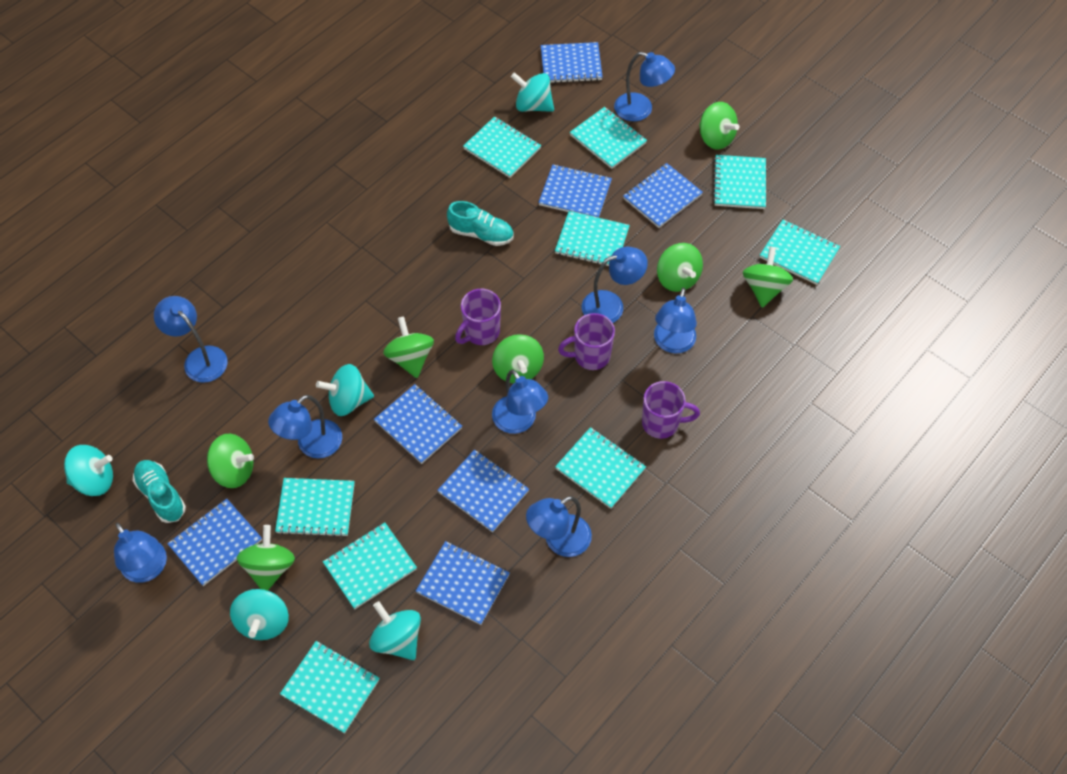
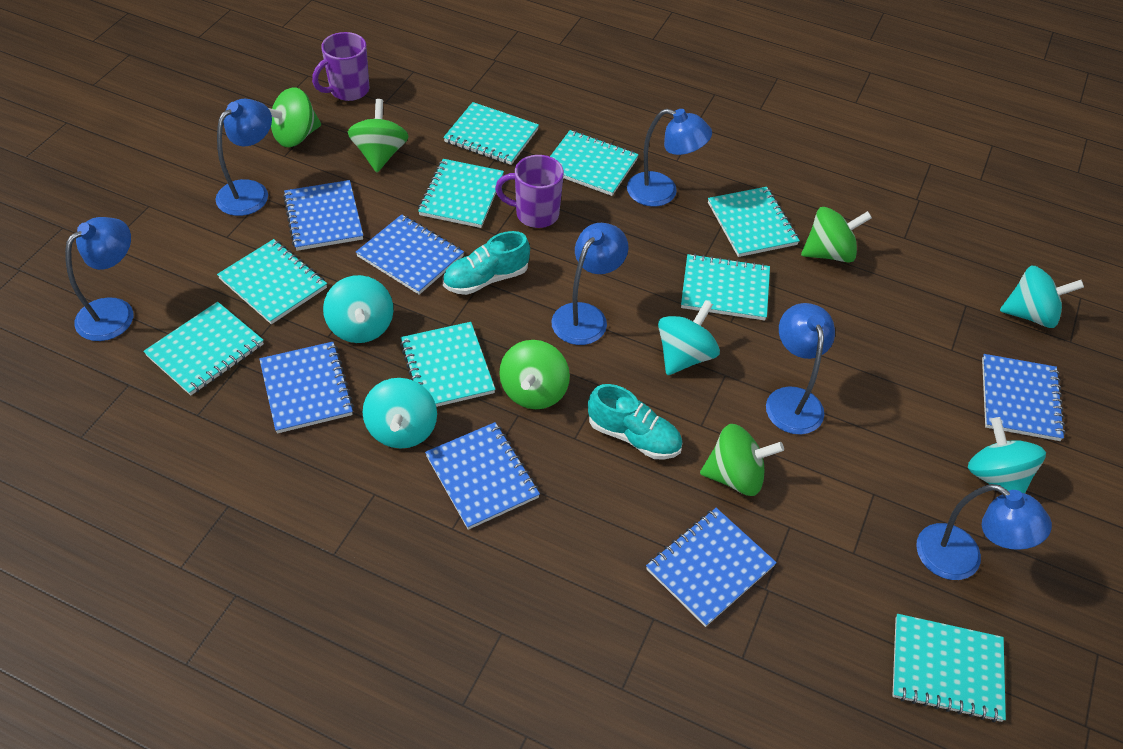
blue lamp: [114,522,167,583] [154,296,228,383] [268,395,342,458] [492,369,548,434] [526,496,592,557] [582,247,648,323] [614,52,675,121] [654,288,697,353] = 8 -> [65,217,133,341] [215,99,272,216] [551,223,628,345] [627,109,712,206] [766,303,835,435] [916,484,1052,580] = 6
blue notebook: [167,499,262,586] [374,384,462,464] [416,541,510,625] [437,450,529,533] [538,164,612,218] [541,42,603,83] [623,163,703,228] = 7 -> [259,342,354,433] [283,180,363,251] [356,214,464,295] [425,422,540,530] [646,508,777,627] [982,354,1065,441] = 6
green spinning top: [207,434,254,488] [237,525,295,591] [383,316,434,378] [492,334,544,383] [657,243,703,292] [699,102,740,150] [743,247,793,308] = 7 -> [268,87,321,147] [348,99,408,172] [499,340,570,409] [700,424,784,496] [801,207,872,263] = 5
purple mug: [455,289,501,345] [558,313,615,370] [642,381,700,439] = 3 -> [312,32,369,101] [495,155,564,228] = 2

